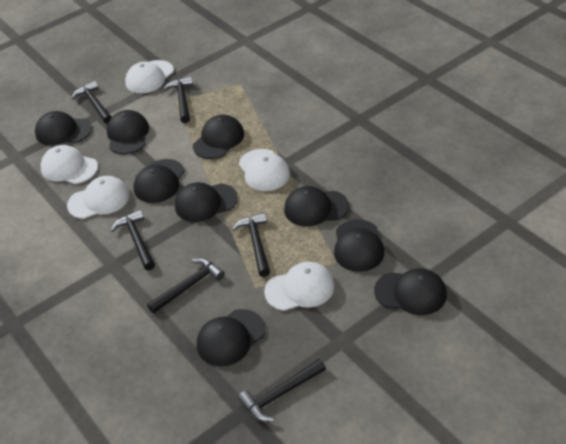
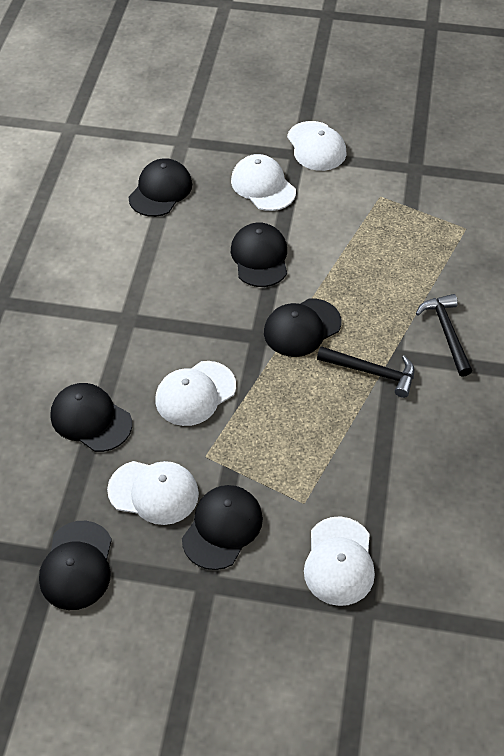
black cap: [35,111,92,145] [107,110,149,154] [134,159,185,203] [175,182,238,222] [193,115,244,159] [197,309,265,366] [284,186,349,226] [334,219,384,272] [374,268,447,315] = 9 -> [39,521,112,610] [50,383,132,452] [129,158,192,217] [182,485,263,570] [231,223,287,287] [264,299,342,357] = 6
black hammer: [71,81,112,124] [111,210,155,270] [147,258,225,313] [163,76,193,123] [232,213,270,277] [238,359,326,421] = 6 -> [317,346,415,398] [416,294,472,377] = 2

